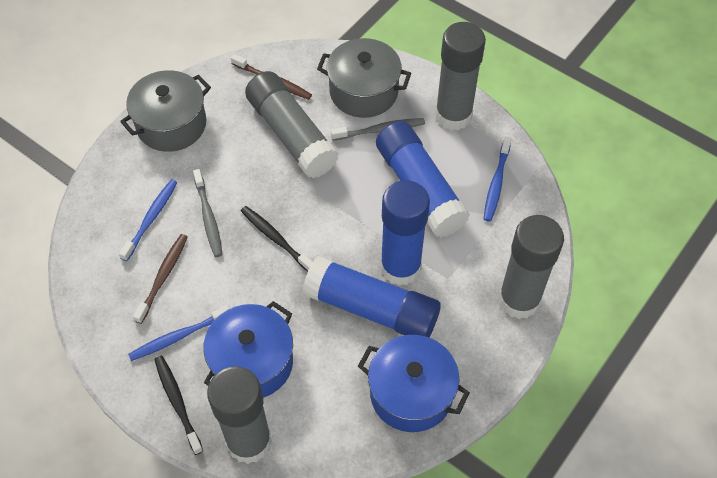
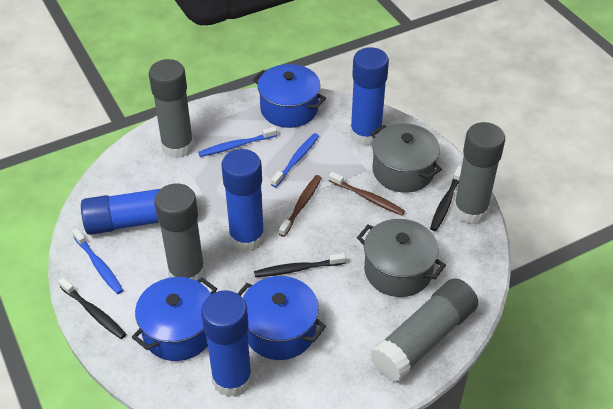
black toothbrush: [154,356,203,455] [241,206,312,272] = 2 -> [58,278,126,339] [254,253,346,277] [430,166,462,231] = 3
blue glue stick: [303,256,441,338] [376,121,470,238] [380,180,430,286] = 3 -> [81,183,192,235] [201,290,252,397] [221,149,265,252] [350,47,389,146] = 4
blue pot: [203,301,293,398] [358,335,470,432] = 2 -> [132,277,217,361] [237,276,326,360] [253,64,326,128] = 3
grey toothbrush: [193,169,223,257] [331,118,425,140] = 2 -> none = 0

